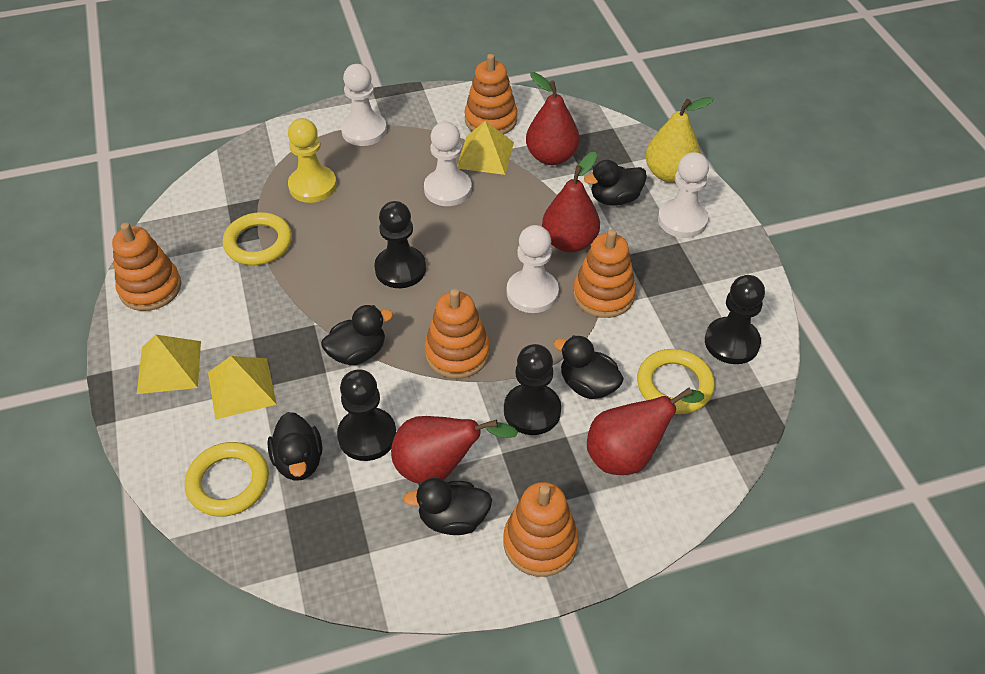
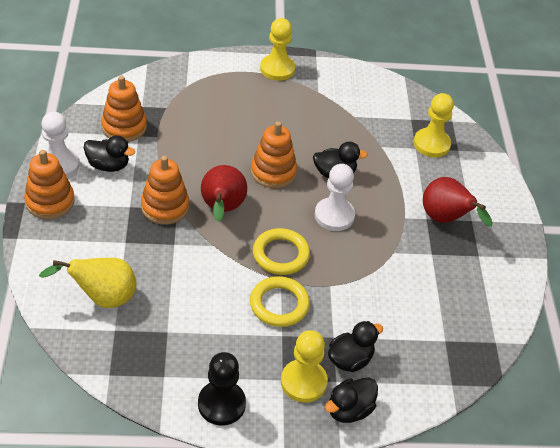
black duck: [268,412,322,481] [321,305,393,365] [403,478,492,535] [554,335,624,399] [584,160,647,206] = 5 -> [84,135,135,172] [313,142,368,178] [325,378,378,423] [328,321,383,372] = 4
black pawn: [337,369,396,461] [374,201,426,288] [504,344,561,435] [705,275,765,364] = 4 -> [198,352,246,426] = 1
orange stacking toy: [112,222,181,311] [424,289,490,379] [464,54,517,134] [503,482,579,577] [573,229,636,318] = 5 -> [24,150,75,219] [101,76,147,142] [141,156,189,225] [251,121,297,188] = 4
red pear: [391,416,518,484] [526,72,580,165] [542,152,600,252] [587,388,704,475] = 4 -> [201,165,247,222] [423,177,493,227] = 2
white pawn: [341,64,387,146] [424,122,472,206] [506,225,559,313] [658,152,709,238] = 4 -> [41,112,80,178] [315,164,355,231] = 2
yellow pawn: [288,118,337,203] = 1 -> [260,18,295,81] [281,330,328,403] [413,93,454,157] = 3
yellow pyramid: [137,335,201,394] [208,356,277,419] [457,121,514,175] = 3 -> none = 0
yellow ring: [185,442,269,517] [223,212,292,265] [637,349,715,414] = 3 -> [250,276,310,327] [253,228,310,275] = 2

